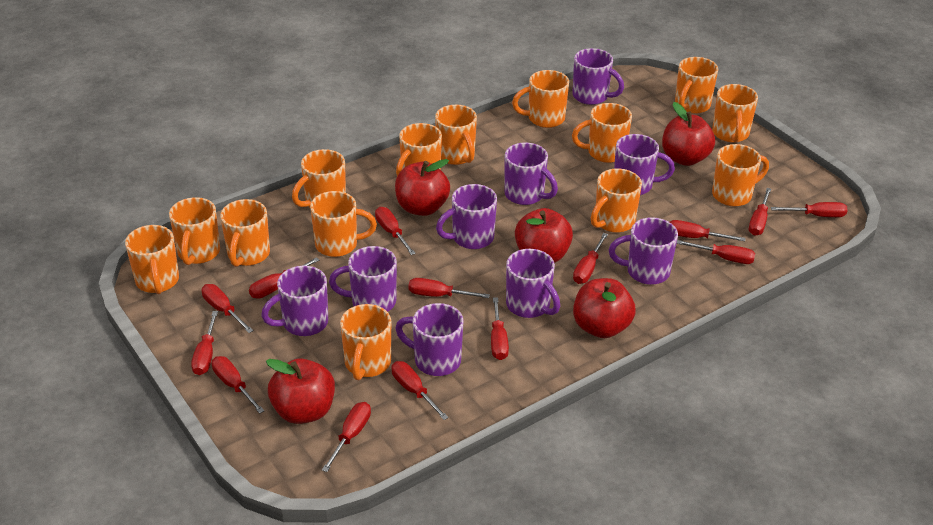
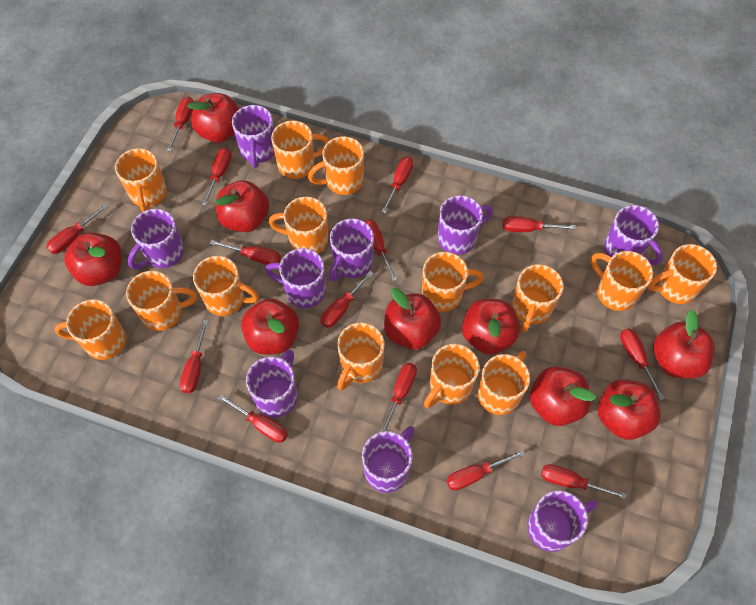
red apple: [266,358,335,424] [395,159,450,216] [515,208,573,263] [573,278,636,338] [662,102,715,166] = 5 -> [64,232,122,286] [187,93,239,143] [216,180,269,232] [241,298,299,355] [384,288,441,350] [462,299,520,355] [530,366,596,426] [598,380,661,440] [653,310,715,378] = 9

